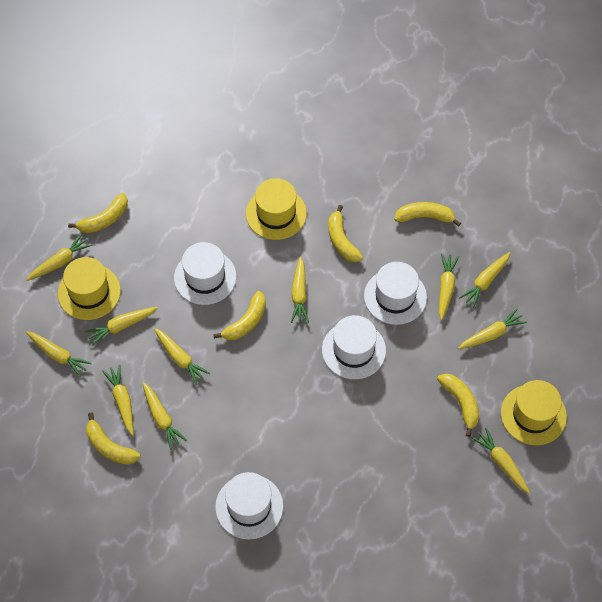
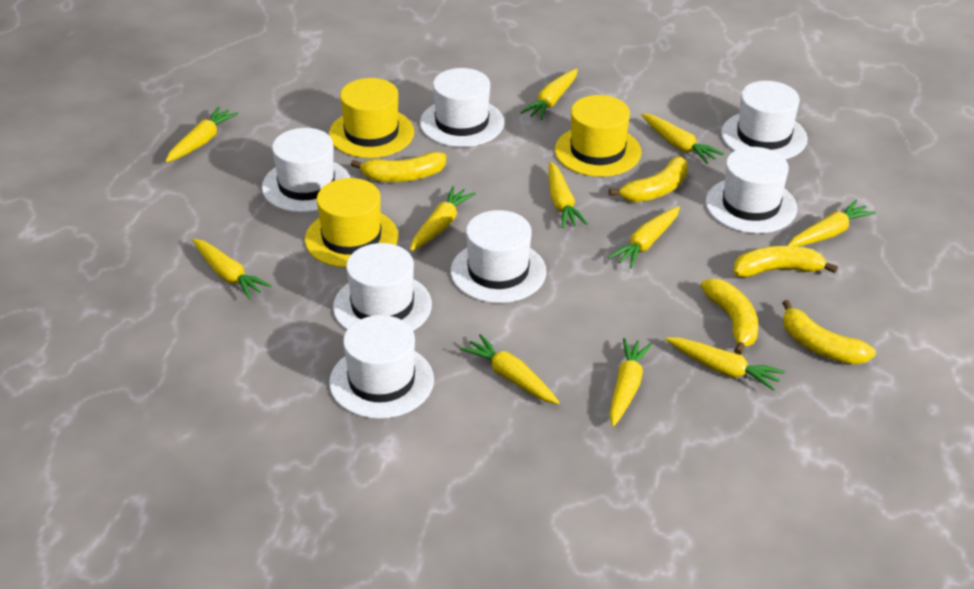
white hat: [174,242,236,305] [215,472,283,539] [322,315,386,379] [364,262,427,325] = 4 -> [262,128,351,213] [329,315,434,419] [333,243,432,331] [420,68,504,147] [451,210,547,303] [706,147,797,233] [721,81,808,159] = 7
yellow banana: [68,193,128,233] [86,412,141,465] [213,291,266,340] [328,205,363,262] [394,202,461,227] [437,374,479,437] = 6 -> [351,152,446,182] [609,157,688,202] [701,278,758,355] [734,246,838,278] [782,300,876,364] = 5

